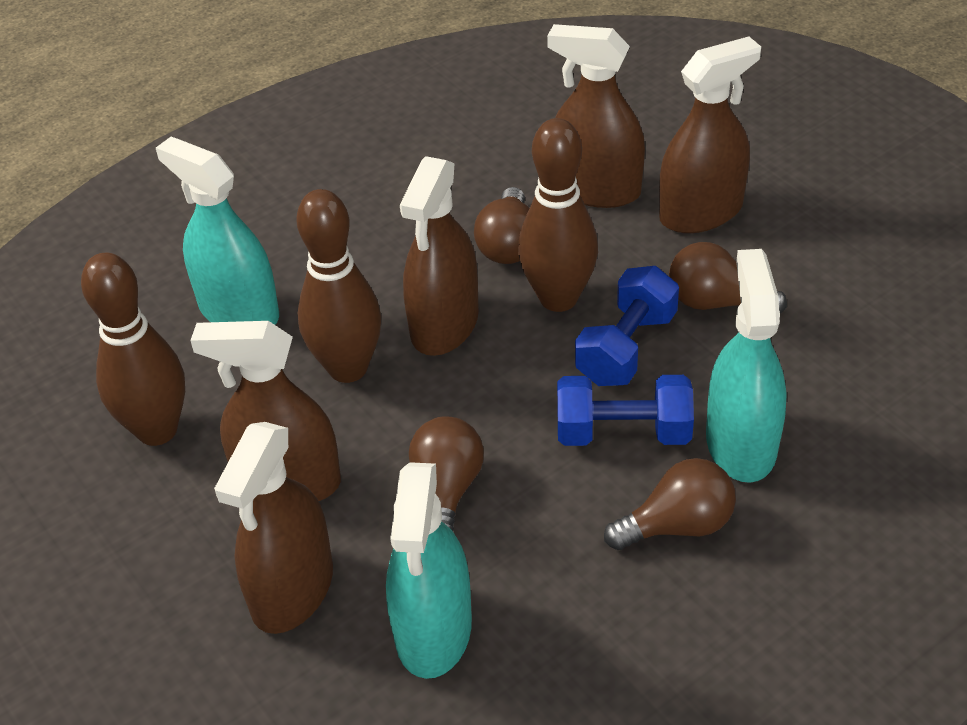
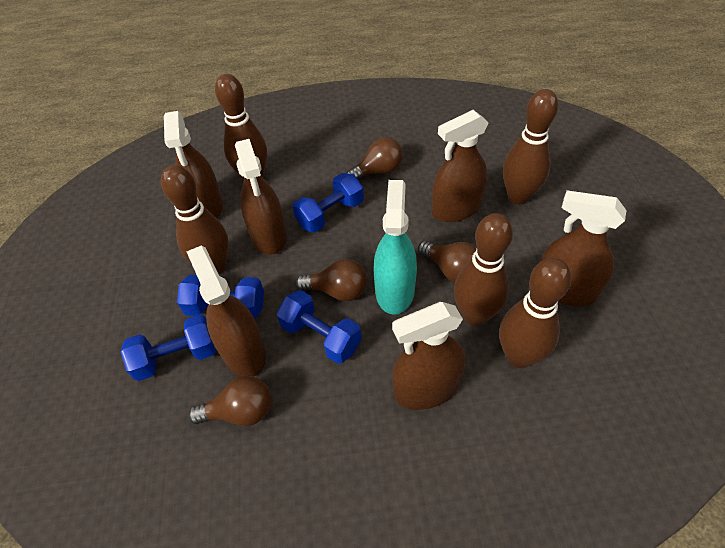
blue dumbbell: [557,375,694,446] [575,266,679,386] = 2 -> [121,314,216,381] [177,275,264,319] [277,290,362,364] [292,173,364,232] = 4
brown bowling pin: [81,253,185,446] [297,189,381,383] [518,118,598,312] = 3 -> [161,165,229,274] [215,74,267,180] [454,213,513,326] [499,258,572,368] [503,89,558,205] = 5
brown spray bottle: [190,321,341,501] [214,422,333,634] [400,156,479,356] [547,24,645,208] [659,37,761,233] = 5 -> [164,111,223,218] [186,245,266,377] [235,139,287,255] [392,302,465,410] [432,110,489,222] [540,190,627,306] = 6
turquoise spray bottle: [156,137,279,325] [386,462,472,679] [706,249,787,483] = 3 -> [374,180,417,315] = 1

